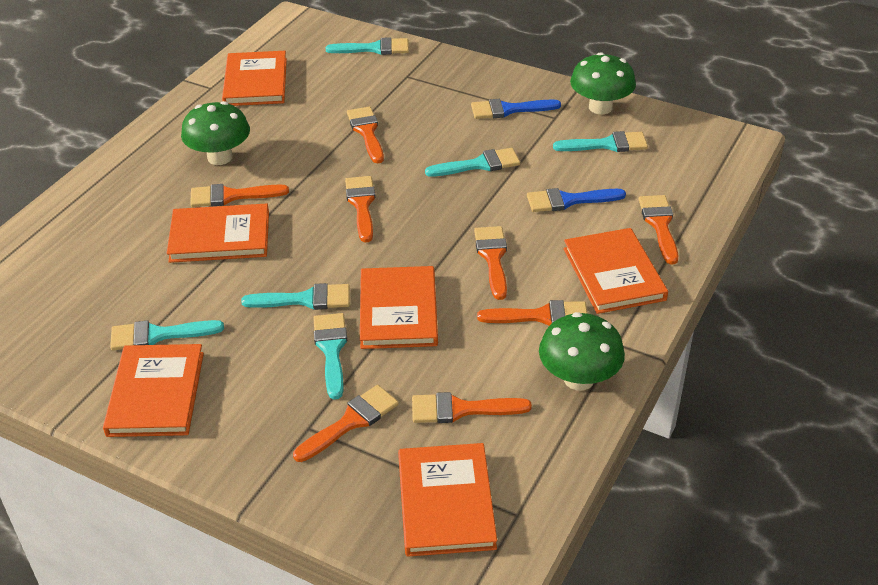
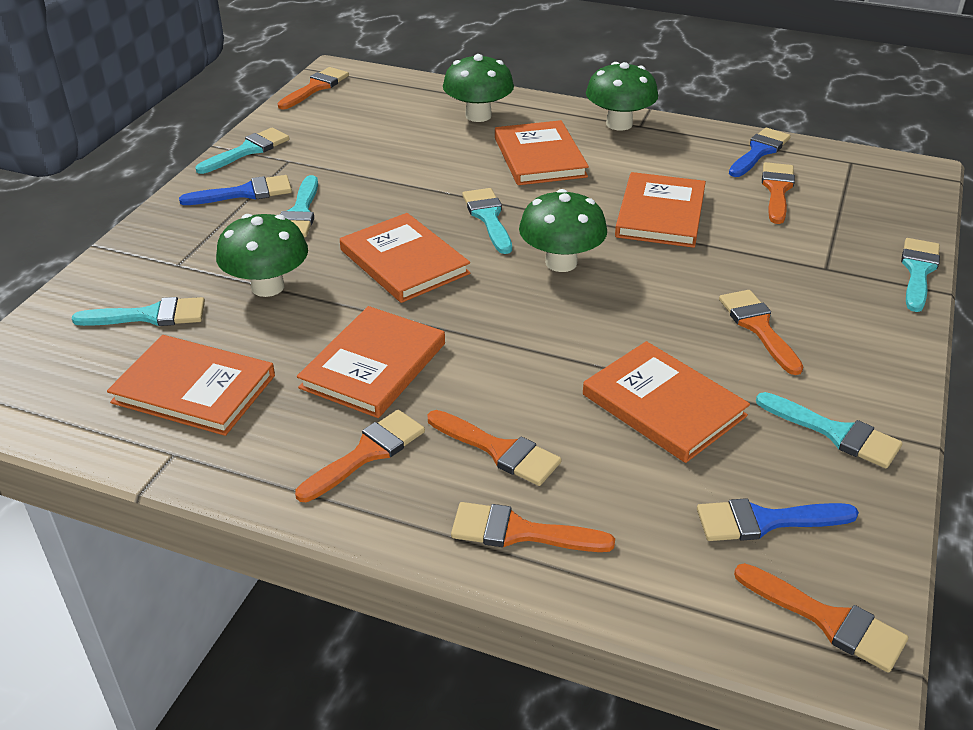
blue brush: [471,99,561,119] [527,188,626,212] = 2 -> [179,175,292,205] [697,498,859,541] [729,128,791,177] = 3
green mushroom: [181,101,250,165] [539,312,625,391] [570,52,636,114] = 3 -> [216,214,308,297] [443,54,514,122] [519,189,607,272] [586,62,658,130] = 4
orange brush: [190,184,289,207] [293,385,399,462] [345,176,375,242] [347,107,384,164] [412,392,532,423] [474,226,507,300] [477,300,588,326] [639,195,678,265] = 8 -> [278,67,349,109] [295,410,425,502] [427,410,562,486] [451,502,615,552] [719,290,803,375] [734,563,908,673] [762,162,795,224] = 7

